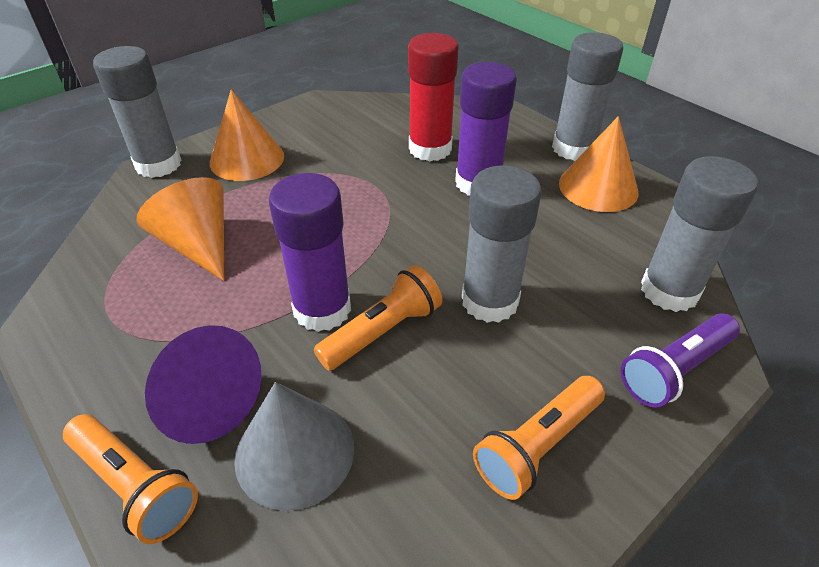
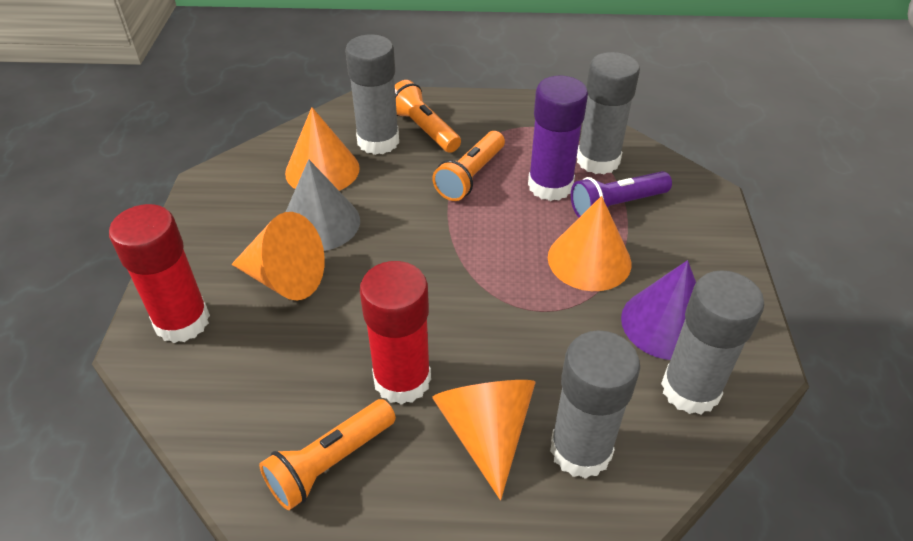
orange cone: [136,177,224,281] [210,90,284,181] [559,116,639,212] = 3 -> [231,212,325,300] [285,107,360,191] [432,380,536,500] [548,196,631,291] = 4
purple glue stick: [269,173,351,332] [455,62,517,196] = 2 -> [528,76,588,201] = 1
red glue stick: [408,33,459,162] = 1 -> [109,204,210,343] [360,261,431,405] = 2

